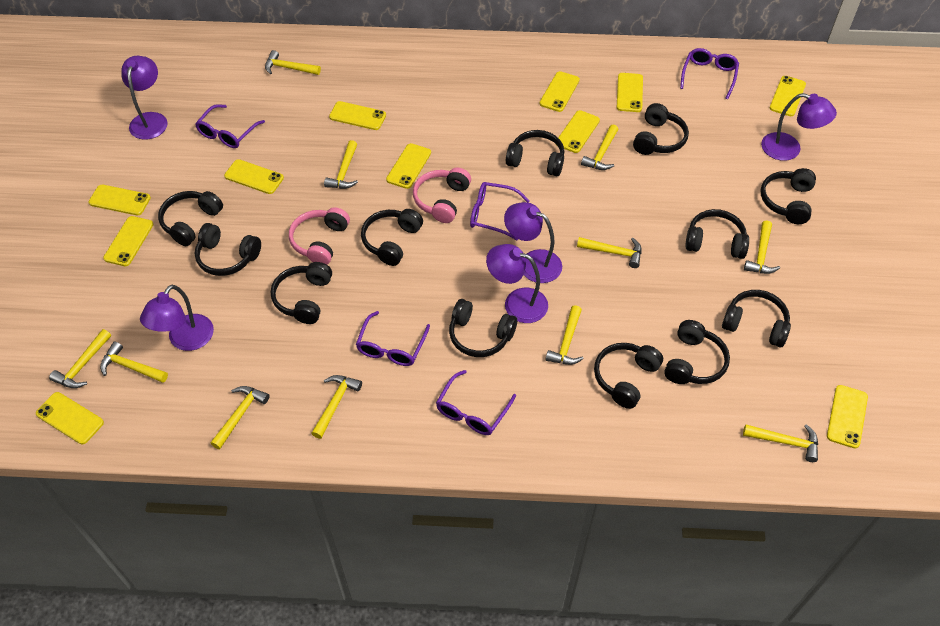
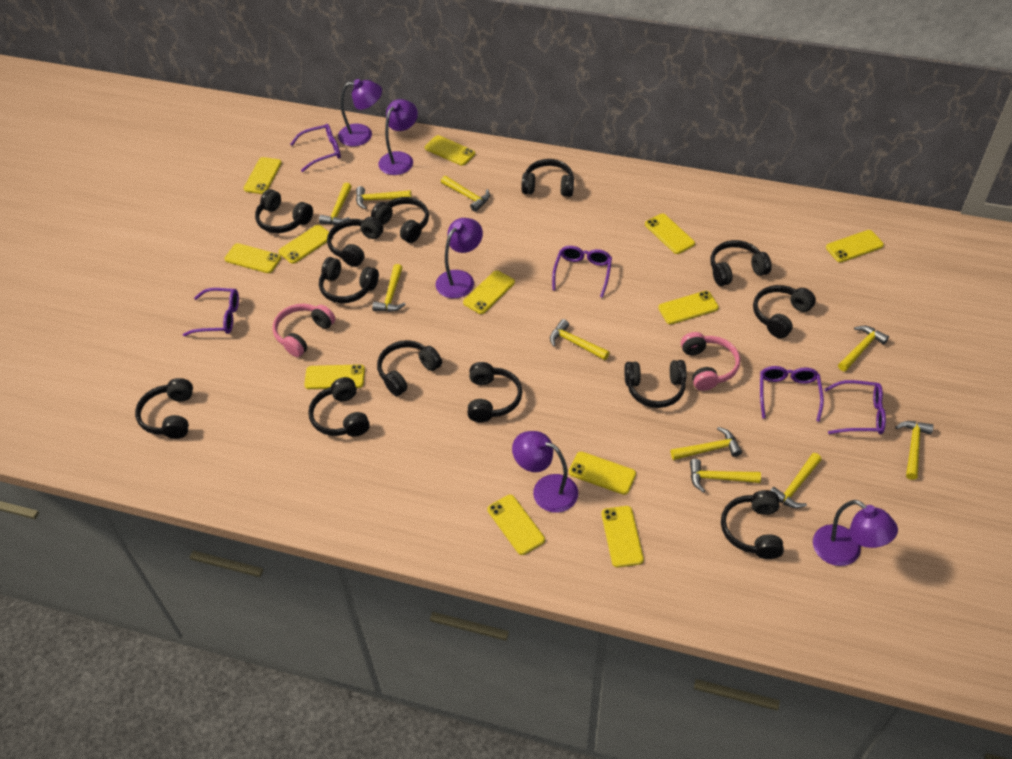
black headphones: [158,191,223,246] [195,223,261,276] [271,262,332,324] [361,209,423,266] [449,299,517,357] [506,130,564,176] [594,343,663,409] [633,103,689,155] [664,320,730,384] [685,209,749,259] [722,290,791,347] [761,168,816,224] = 12 -> [135,378,193,439] [255,189,313,233] [308,377,370,437] [319,257,379,303] [327,217,383,267] [371,197,429,243] [377,340,442,396] [467,362,522,423] [522,159,574,197] [624,360,686,408] [710,240,772,286] [721,490,784,559] [753,285,816,338] = 13
yellow hammer: [49,329,111,388] [100,341,168,383] [210,386,269,449] [265,50,321,75] [311,375,362,439] [324,140,358,189] [545,305,584,365] [577,237,642,268] [581,125,619,170] [743,424,818,462] [744,220,780,274] = 11 -> [319,182,352,225] [356,186,412,209] [372,264,406,312] [441,176,490,212] [550,319,610,360] [671,427,742,460] [690,459,761,493] [770,453,822,508] [838,326,889,371] [895,421,934,480] = 10
yellow phone: [36,392,104,444] [89,185,151,215] [103,216,153,266] [224,159,284,194] [329,101,386,130] [386,143,431,189] [539,71,580,112] [558,110,600,153] [617,73,643,112] [770,76,806,116] [827,385,868,448] = 11 -> [225,243,281,273] [244,157,282,194] [279,225,333,264] [304,364,365,389] [425,135,475,166] [463,271,515,314] [487,495,545,555] [569,452,636,495] [602,506,644,568] [645,214,695,254] [658,291,719,324] [826,230,884,262] = 12

